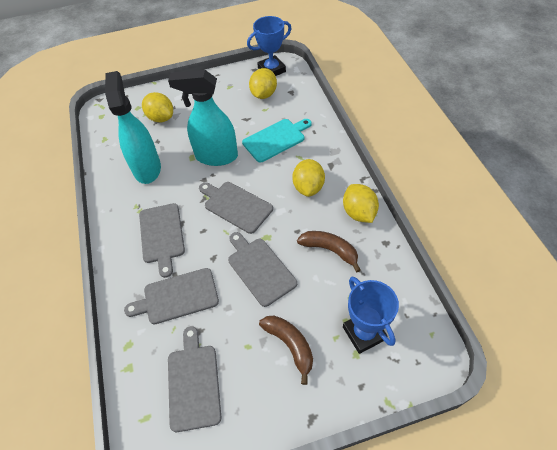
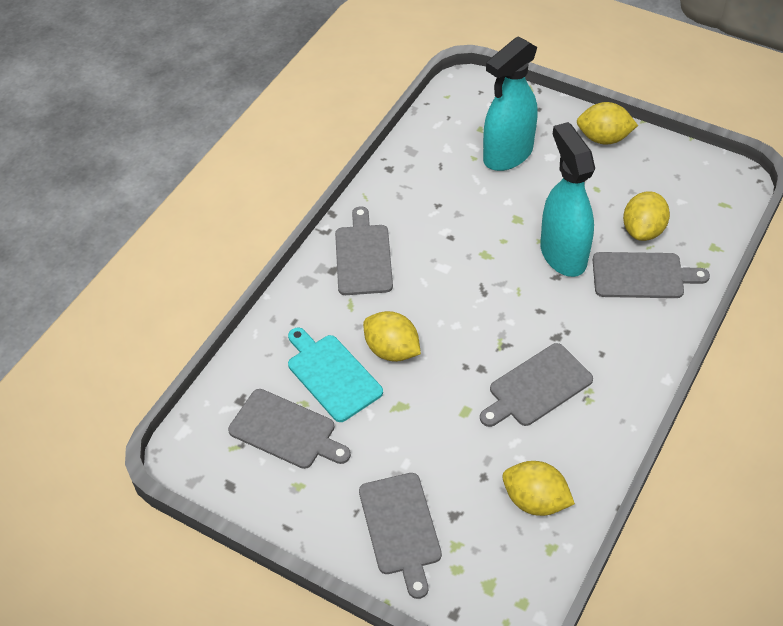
blue trophy: [247,16,292,76] [343,277,399,354] = 2 -> none = 0
brown banana: [259,316,313,385] [297,231,361,272] = 2 -> none = 0

